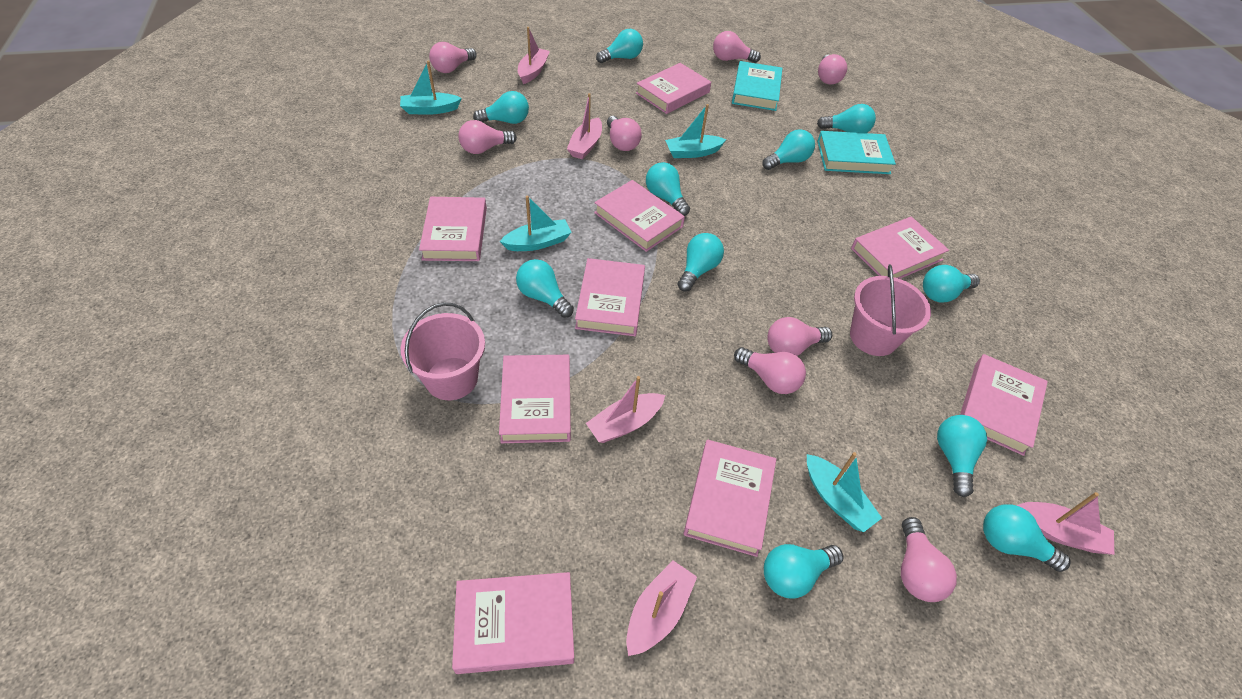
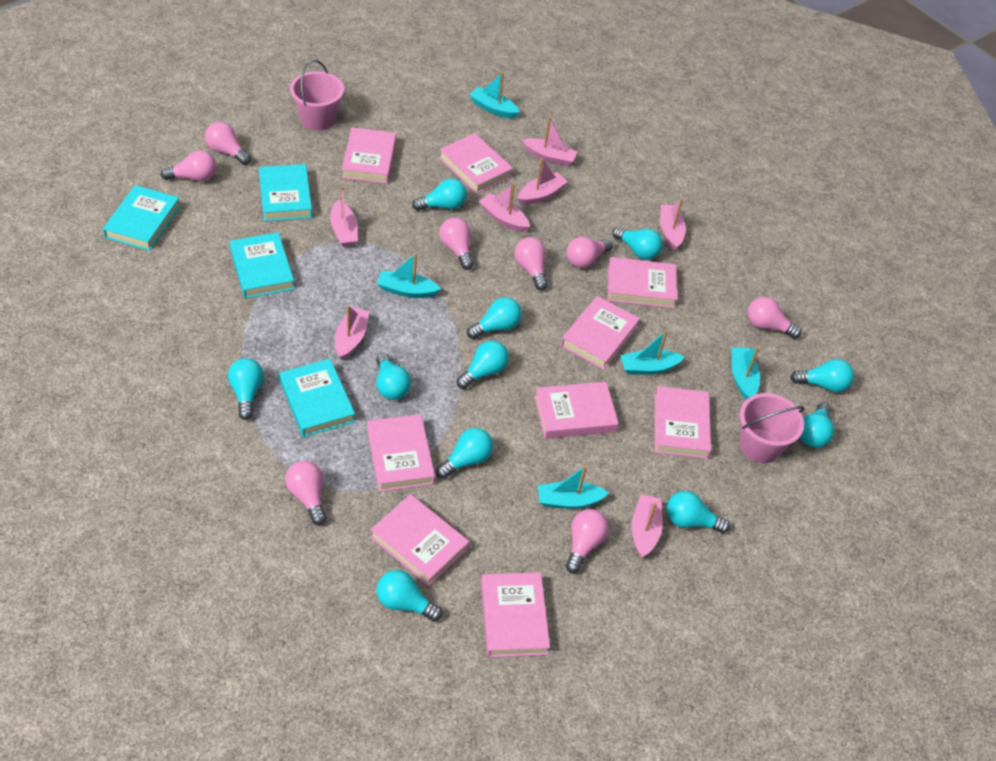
pink boat: [518,27,550,84] [567,93,602,159] [586,376,665,443] [626,560,697,656] [1016,492,1114,555] = 5 -> [330,186,358,247] [335,305,370,360] [479,183,530,232] [517,158,568,205] [522,116,578,166] [632,494,663,558] [660,198,686,250] = 7
turquoise boat: [400,60,462,115] [500,196,572,251] [665,104,726,158] [807,452,882,532] = 4 -> [377,253,441,298] [469,72,520,119] [538,465,609,509] [620,330,685,375] [731,347,760,400] = 5
turquoise book: [732,61,782,111] [817,131,896,174] = 2 -> [103,185,180,251] [229,232,295,299] [259,164,313,221] [279,359,355,437] = 4

